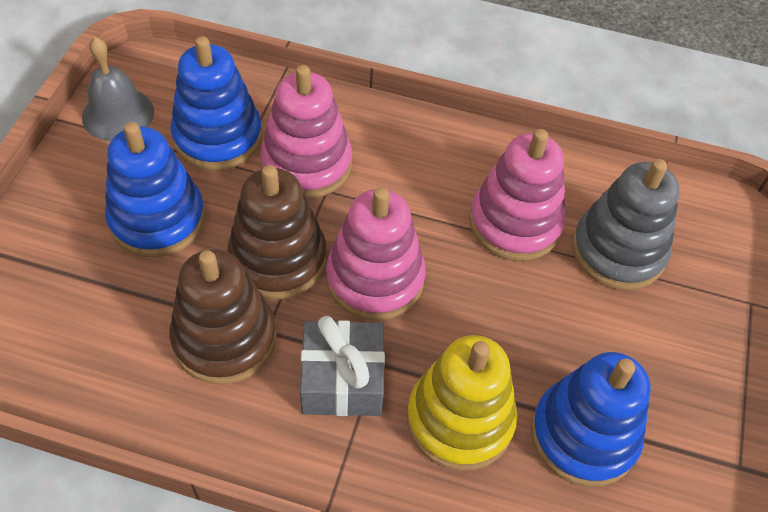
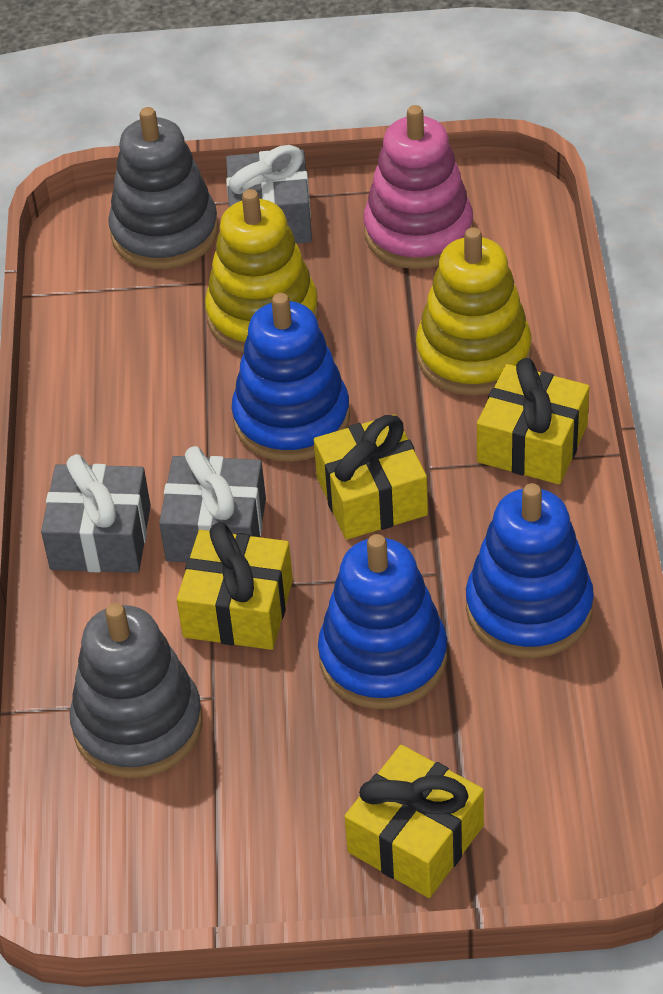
brown stacking toy: [169,249,277,384] [227,165,326,299] = 2 -> none = 0
grey bell: [82,37,154,141] = 1 -> none = 0
grey gift: [300,316,385,416] = 1 -> [41,454,151,573] [159,446,266,562] [226,145,312,244] = 3
grey stacking toy: [572,159,680,290] = 1 -> [70,603,203,778] [108,107,219,269] = 2
pink stacking toy: [261,65,352,199] [326,187,426,321] [469,129,566,261] = 3 -> [363,105,473,269] = 1
yellow gift: none = 0 -> [177,522,293,650] [314,414,428,540] [344,745,484,898] [477,358,590,484] = 4
yellow stacking toy: [407,335,517,471] = 1 -> [205,189,319,353] [416,228,532,396] = 2

